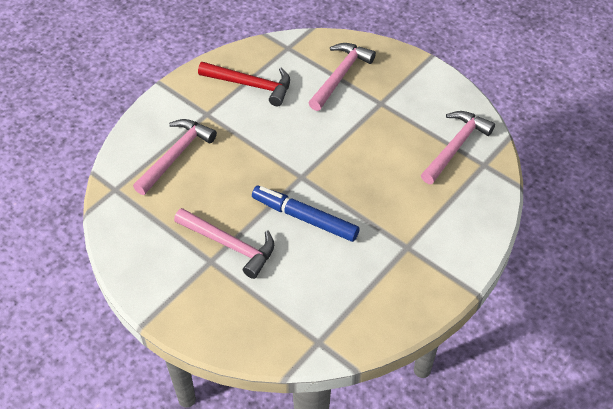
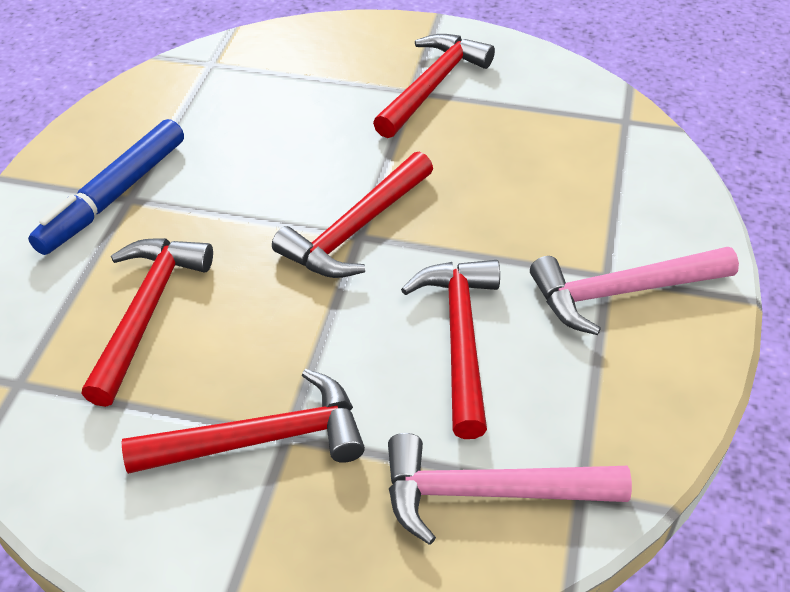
pink hammer: [133,119,217,195] [174,208,274,279] [309,43,376,111] [421,111,495,184] = 4 -> [388,433,632,545] [530,247,739,335] = 2
red hammer: [198,62,290,107] = 1 -> [81,238,213,407] [122,369,365,474] [272,151,433,278] [373,34,495,138] [401,260,500,439] = 5

